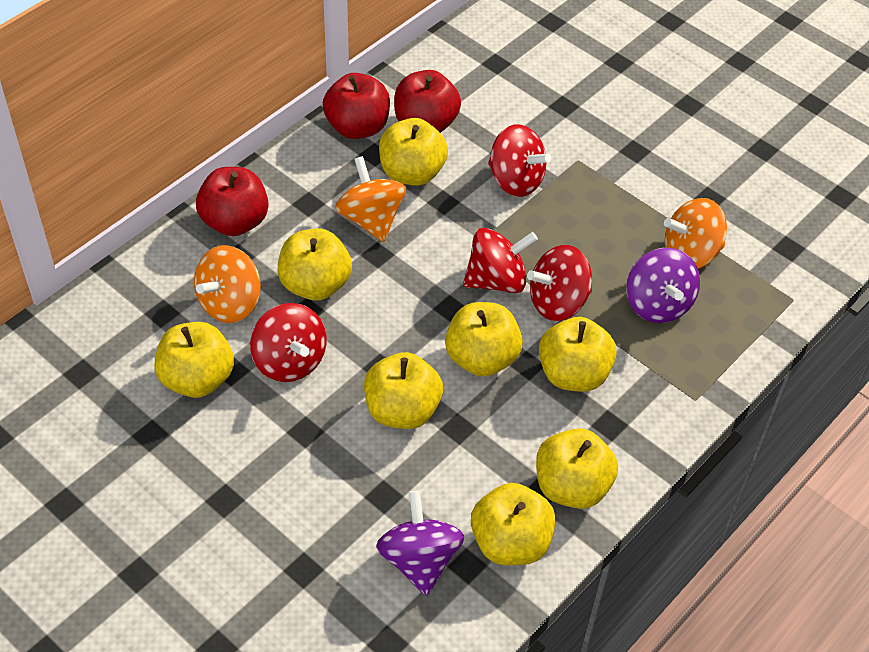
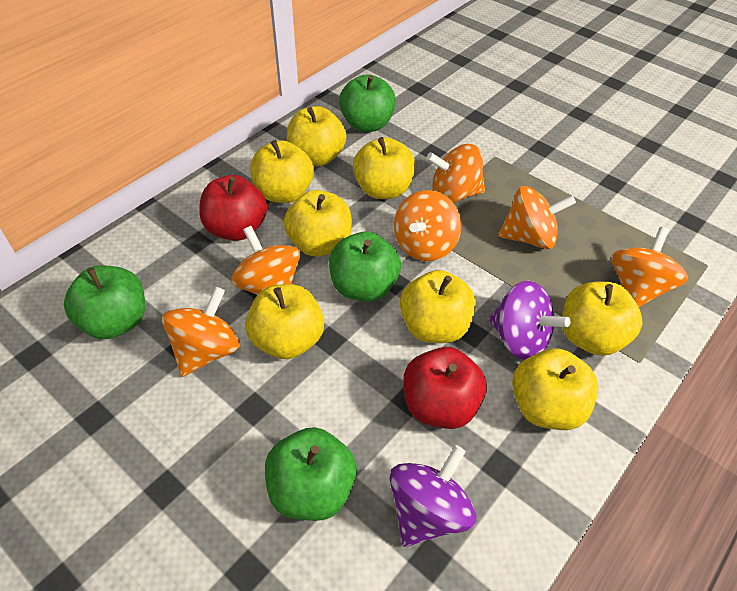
green apple: none = 0 -> [64,266,145,339] [265,427,357,521] [329,232,401,301] [339,74,396,132] = 4
orange spinning top: [194,245,261,323] [335,156,406,242] [664,198,727,269] = 3 -> [162,287,240,377] [231,226,300,295] [394,190,461,261] [426,144,485,203] [498,186,576,249] [612,227,688,307] = 6
red apple: [196,167,269,236] [323,73,390,139] [394,70,461,133] = 3 -> [199,175,267,241] [403,347,487,429] = 2
red spinning top: [250,303,327,382] [463,228,538,293] [488,124,551,197] [527,245,592,321] = 4 -> none = 0

